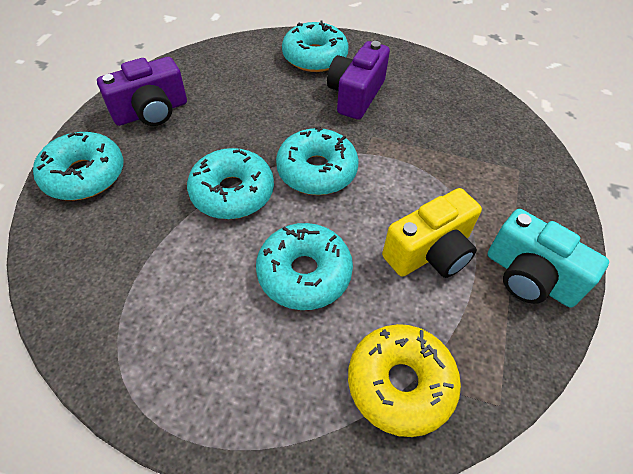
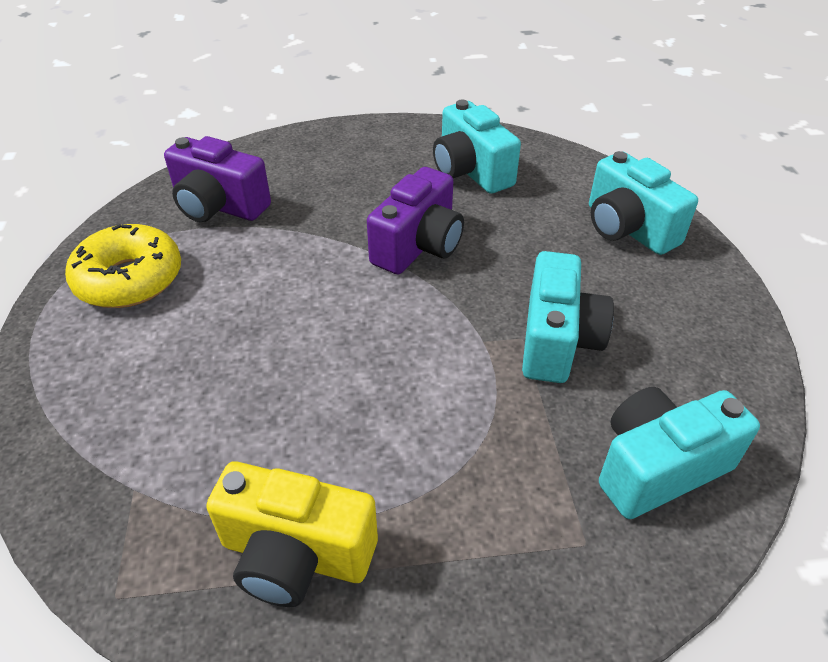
turquoise camera: [488,209,609,308] = 1 -> [433,100,521,194] [522,251,614,383] [589,151,698,255] [599,387,760,519] = 4
turquoise donut: [33,132,123,200] [187,148,274,219] [256,223,353,310] [276,126,359,195] [282,20,349,72] = 5 -> none = 0

